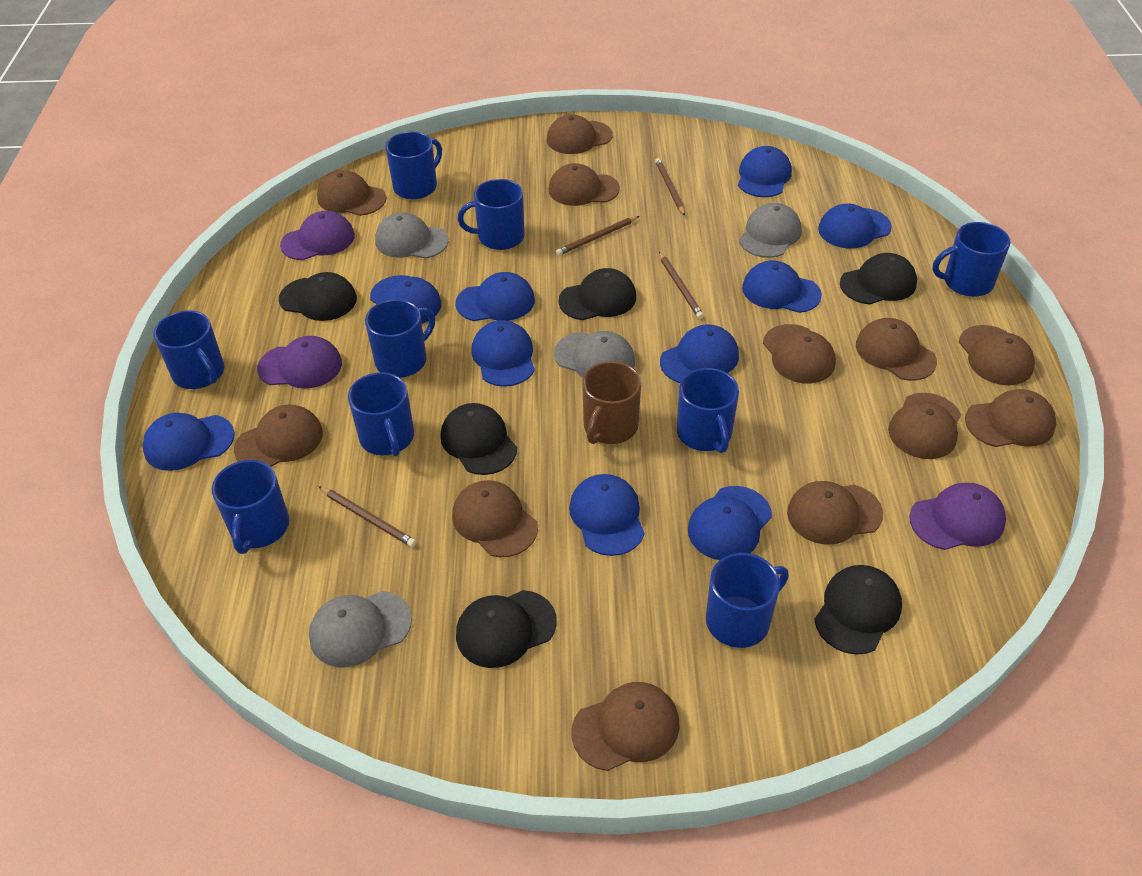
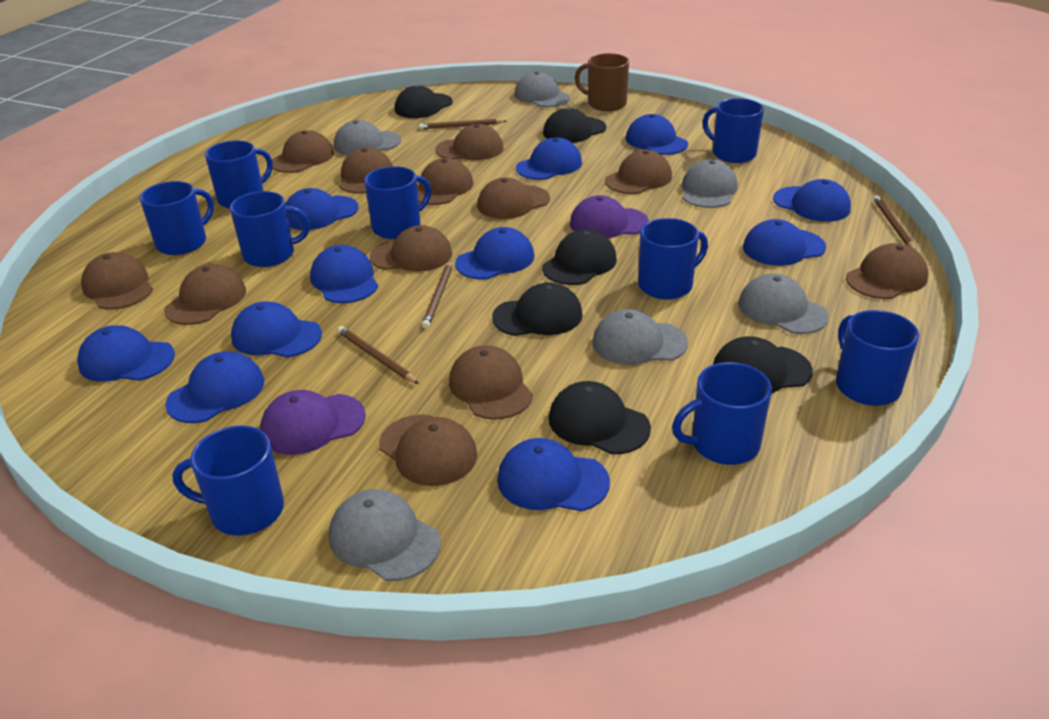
blue cap: [142,413,235,471] [370,275,441,324] [456,272,535,321] [471,320,535,387] [569,474,645,556] [660,325,739,383] [688,486,772,560] [738,146,792,197] [742,261,822,313] [818,204,892,249] = 10 -> [77,325,175,382] [165,351,264,423] [231,301,322,358] [285,188,358,230] [310,245,378,303] [455,227,534,280] [497,438,610,511] [516,137,582,180] [626,114,688,155] [743,219,826,266] [773,179,851,222] = 11
grey cap: [309,591,412,667] [375,213,449,259] [554,331,635,378] [739,203,801,258] = 4 -> [329,489,441,581] [334,120,401,155] [515,72,570,107] [592,309,688,365] [682,159,738,208] [738,273,829,334] = 6
purple cap: [257,336,342,389] [280,211,355,260] [909,483,1006,550] = 3 -> [260,390,366,455] [570,195,649,238] = 2

